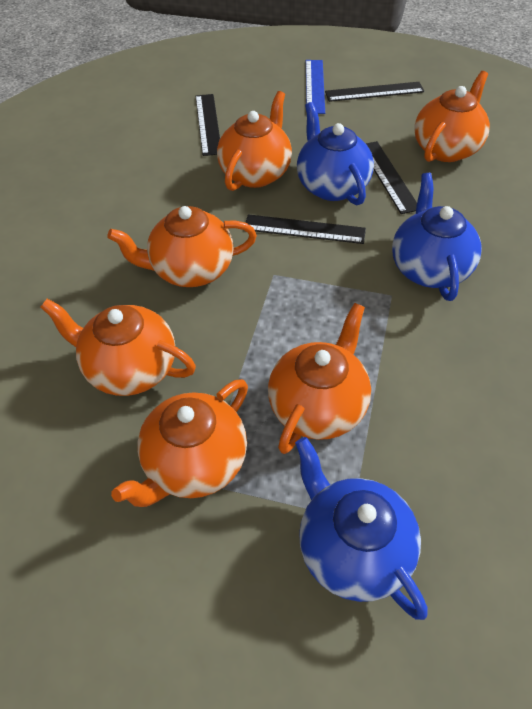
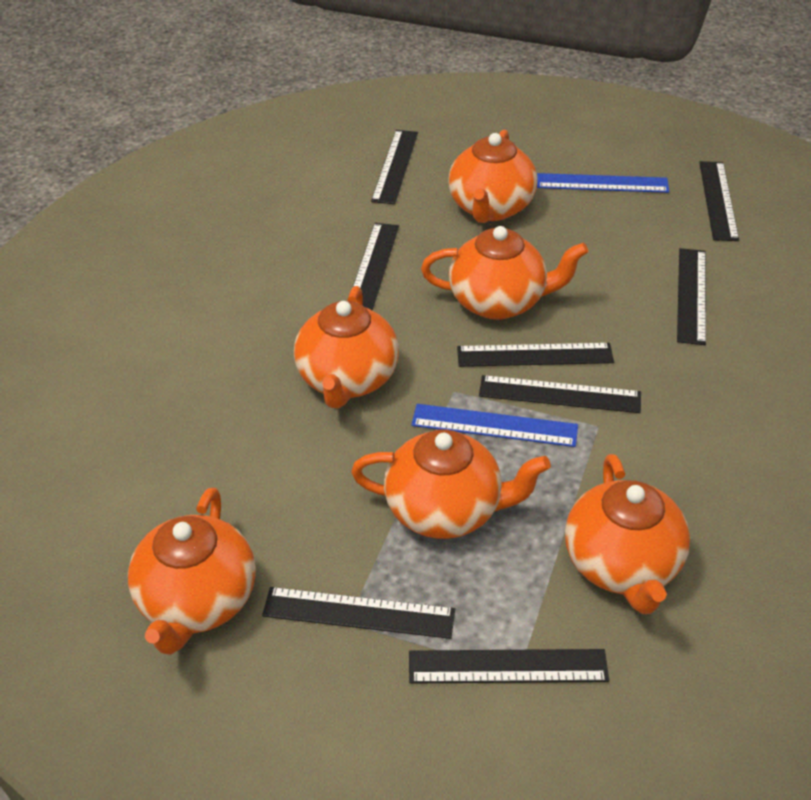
black ruler: [196,94,220,156] [246,214,366,244] [325,82,425,102] [365,141,417,214] = 4 -> [262,587,455,639] [352,223,399,311] [371,130,418,204] [409,649,609,684] [457,343,614,367] [479,375,641,413] [677,248,706,345] [699,161,739,241] = 8
blue ruler: [306,60,325,114] = 1 -> [411,404,578,447] [537,173,669,193] = 2
blue teapot: [295,437,428,620] [297,102,374,205] [392,173,482,301] = 3 -> none = 0

